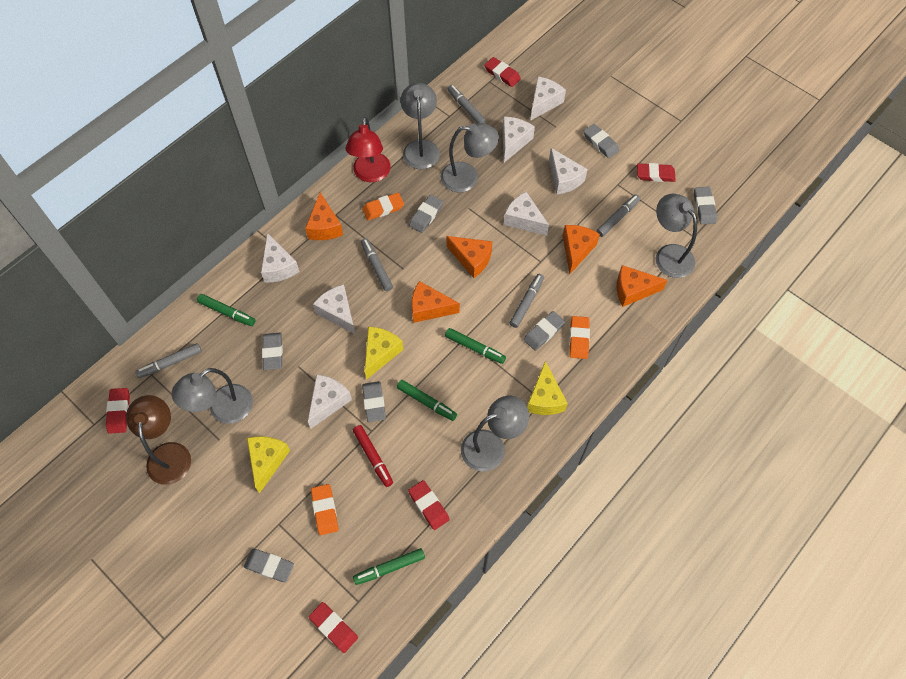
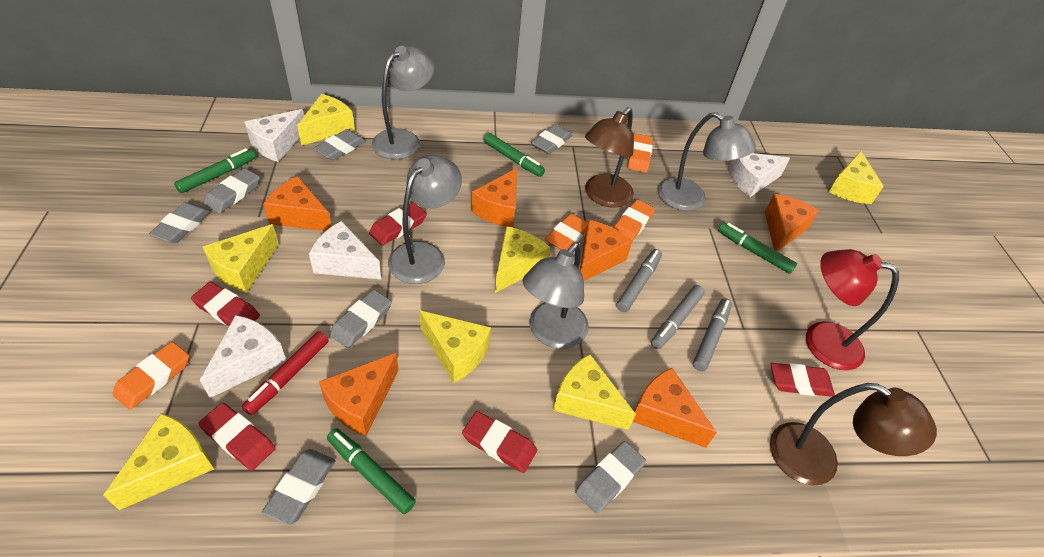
brown lamp: [126,395,191,485] = 1 -> [585,107,634,208] [770,383,937,485] = 2
grey lamp: [172,368,253,424] [401,83,440,169] [441,123,499,192] [461,396,529,471] [656,194,697,278] = 5 -> [372,46,434,159] [388,155,462,284] [522,242,589,349] [658,112,756,211] = 4
grey marker: [135,343,202,378] [361,238,393,291] [447,85,486,124] [510,274,544,328] [596,194,640,237] = 5 -> [616,249,662,312] [651,285,705,349] [693,298,732,371] = 3
orange cheese: [305,192,343,240] [412,281,460,323] [447,236,493,278] [563,225,600,274] [617,265,668,307] = 5 -> [263,176,332,231] [319,353,399,436] [471,168,518,228] [580,220,632,281] [632,368,717,448] [765,194,819,251] = 6
orange eraser: [311,484,338,535] [362,193,404,220] [569,316,590,359] = 3 -> [112,342,189,410] [545,214,588,250] [614,200,655,241] [628,134,653,172] = 4
white cheese: [261,233,300,283] [308,374,352,429] [313,284,356,335] [502,117,535,162] [504,192,549,236] [530,77,566,121] [549,148,588,195] = 7 -> [200,315,287,398] [244,109,304,162] [309,221,381,279] [728,153,790,197] = 4
yellow cheese: [247,436,290,493] [365,326,403,380] [527,361,568,415] = 3 -> [103,413,214,510] [203,224,279,293] [297,94,355,145] [420,311,491,383] [495,226,550,293] [553,354,636,430] [829,151,884,204] = 7

